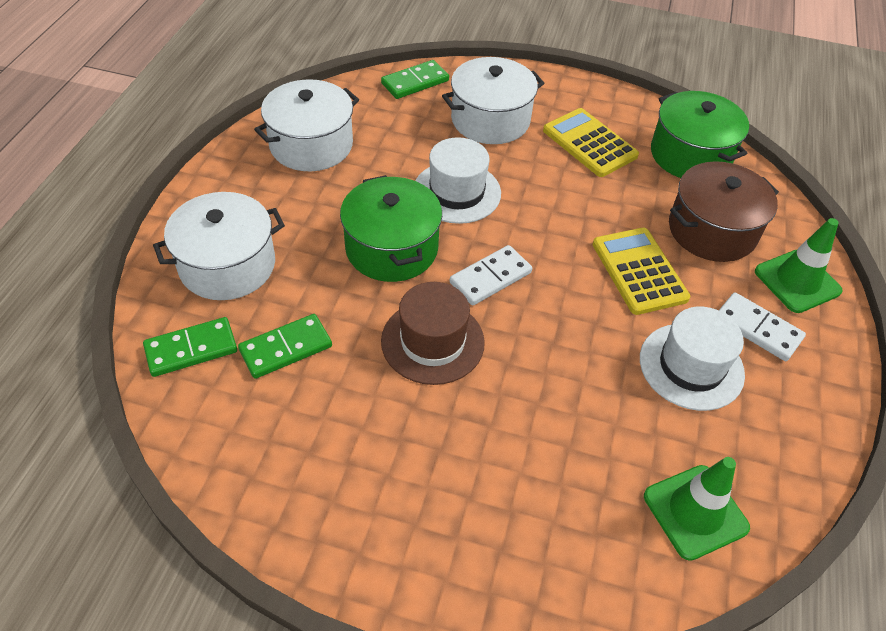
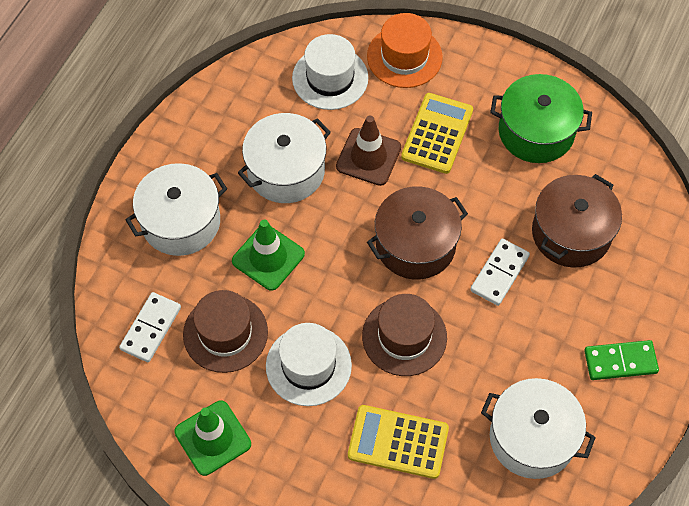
brown hat: [381,282,485,385] = 1 -> [183,290,268,373] [362,294,447,376] = 2
brown pot: [669,161,779,262] = 1 -> [367,186,468,280] [532,174,622,268] = 2
brown traffic cone: none = 0 -> [336,115,401,186] = 1
green domino: [143,317,237,377] [238,314,332,379] [381,60,449,99] = 3 -> [584,340,659,380] = 1
green pot: [340,175,442,282] [651,91,749,178] = 2 -> [490,74,592,163] = 1
orange hat: none = 0 -> [367,13,443,88] = 1

